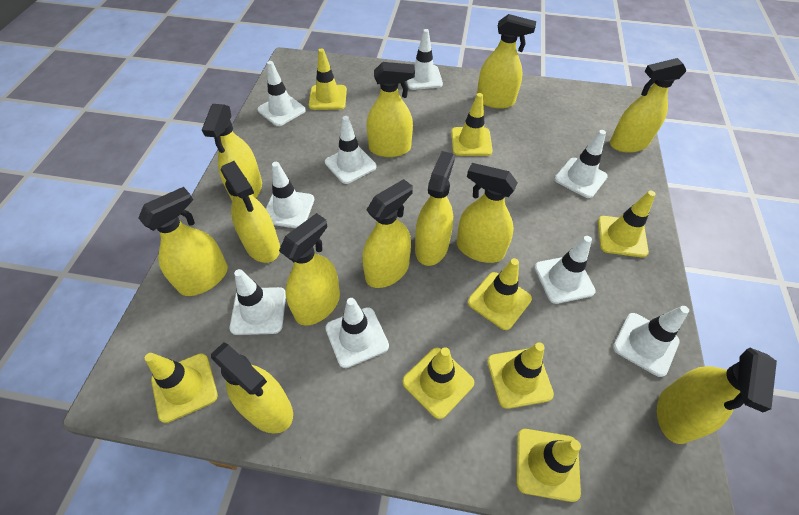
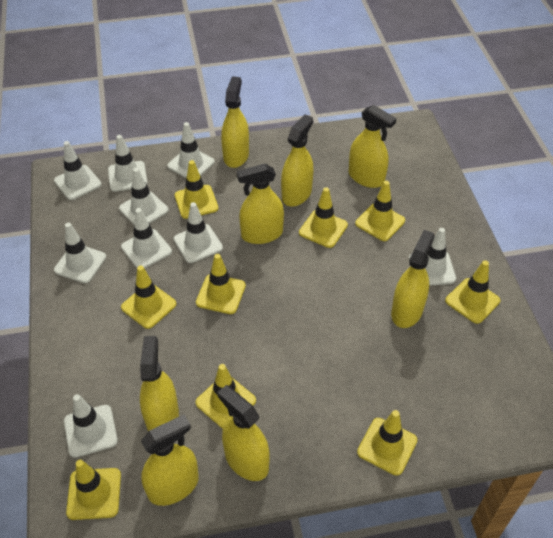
yellow spray bottle: [138,187,228,296] [202,104,262,200] [211,342,293,434] [221,161,280,263] [279,213,340,326] [362,179,413,288] [367,62,415,157] [415,151,455,266] [457,163,518,263] [477,14,536,109] [610,58,687,153] [657,348,777,444] = 12 -> [140,336,179,432] [141,415,199,506] [217,385,270,481] [221,76,249,168] [237,164,284,244] [281,115,313,206] [349,105,396,188] [391,230,435,328] = 8
yellow traffic cone: [145,353,218,423] [309,48,347,110] [402,347,474,419] [451,93,493,156] [468,258,532,330] [487,342,554,409] [516,429,581,502] [598,191,656,258] = 8 -> [66,460,121,520] [121,265,177,329] [175,160,218,219] [196,254,246,314] [196,364,256,429] [299,187,348,248] [355,181,405,241] [357,410,417,476] [445,260,500,324] = 9

